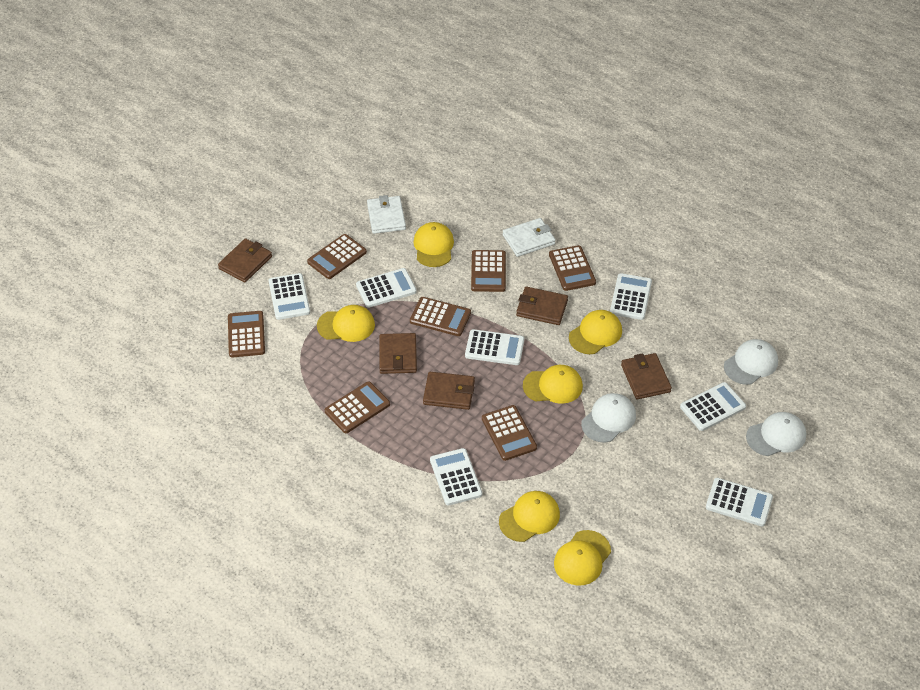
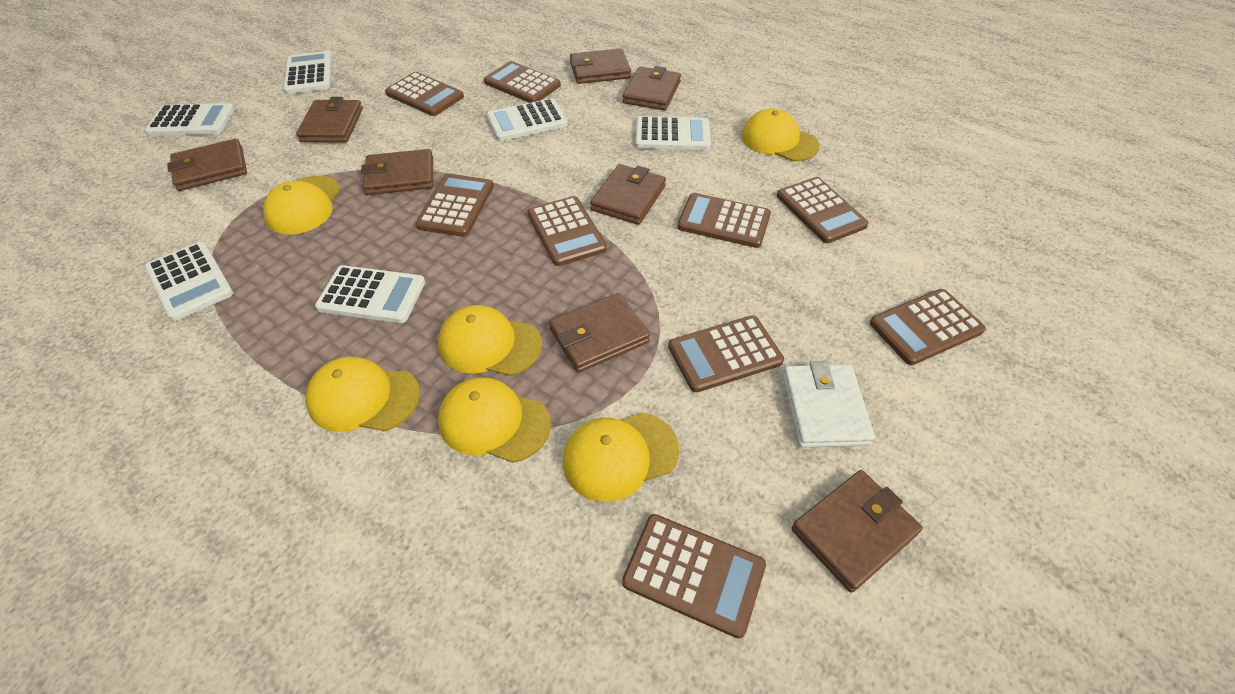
brown calculator: [228,311,265,358] [307,234,367,279] [325,381,390,433] [410,297,471,336] [471,250,506,292] [482,405,537,461] [549,245,596,291] = 7 -> [385,72,464,116] [416,174,494,237] [484,61,561,103] [528,196,607,266] [622,514,766,639] [668,315,784,393] [677,193,771,248] [777,177,869,243] [870,289,986,365] = 9
brown wallet: [218,238,272,283] [379,333,417,374] [423,372,475,410] [516,286,568,325] [621,353,672,399] = 5 -> [167,139,247,191] [296,97,363,143] [361,149,433,195] [549,293,650,373] [570,48,631,84] [590,164,666,225] [623,66,681,111] [791,470,923,593] = 8
white calculator: [269,273,310,320] [356,268,417,308] [430,448,482,505] [465,329,524,365] [610,273,652,320] [680,382,746,431] [706,478,773,526] = 7 -> [145,103,235,136] [145,242,233,321] [283,51,332,94] [315,265,425,323] [487,98,568,141] [635,116,711,150] = 6
white cap: [581,393,636,443] [724,339,778,385] [746,412,806,456] = 3 -> none = 0
white wallet: [367,195,406,234] [503,218,556,257] = 2 -> [783,361,875,448] = 1

